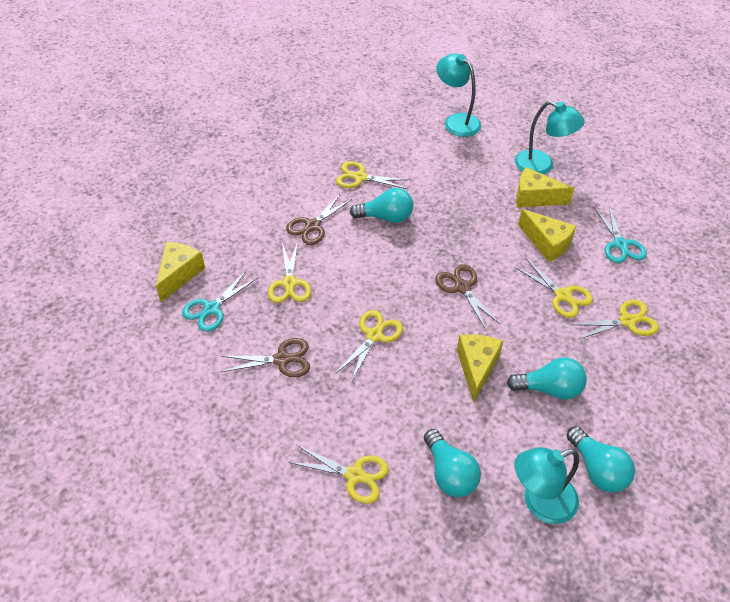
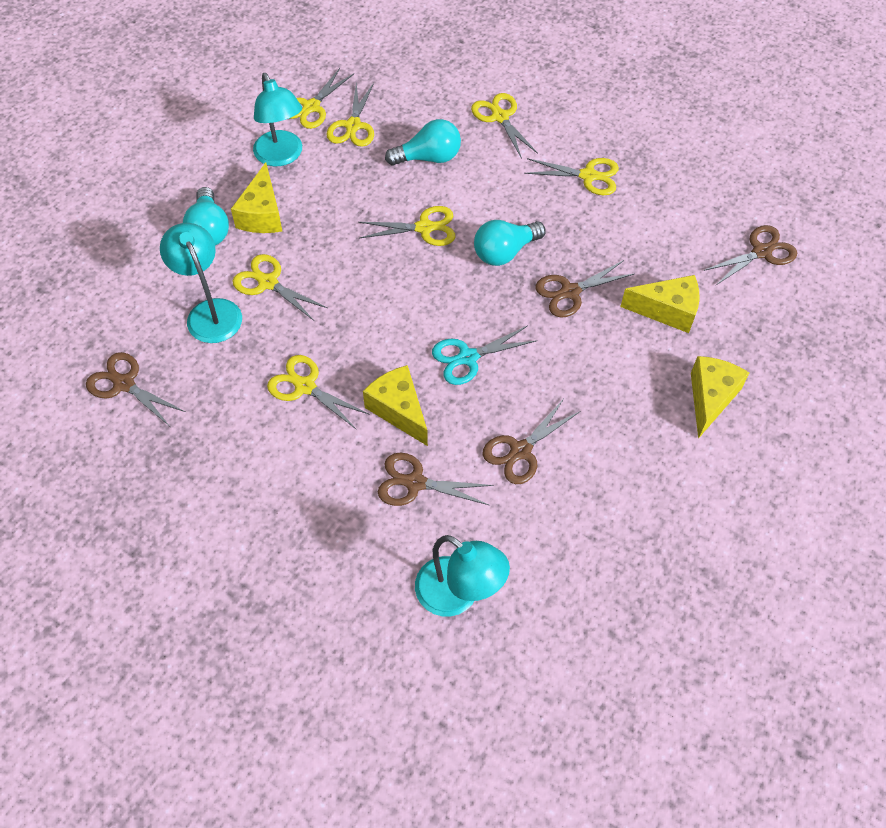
brown scissors: [221,338,310,377] [286,193,352,245] [435,264,500,330] = 3 -> [86,352,185,426] [378,452,493,506] [482,399,579,484] [535,260,634,317] [703,225,797,285] = 5
turquoise light bulb: [350,188,413,223] [424,429,481,497] [507,357,587,400] [567,426,635,493] = 4 -> [183,187,229,245] [385,119,461,166] [474,220,546,266] = 3
turquoise scissors: [182,270,257,332] [594,205,647,263] = 2 -> [432,326,537,385] = 1
yellow scissors: [268,241,311,303] [289,445,389,504] [336,161,411,189] [336,310,403,382] [515,259,593,318] [571,300,659,339] = 6 -> [232,254,327,321] [267,355,370,429] [289,68,354,129] [326,82,374,147] [358,206,456,246] [471,93,538,159] [524,158,619,195] = 7

